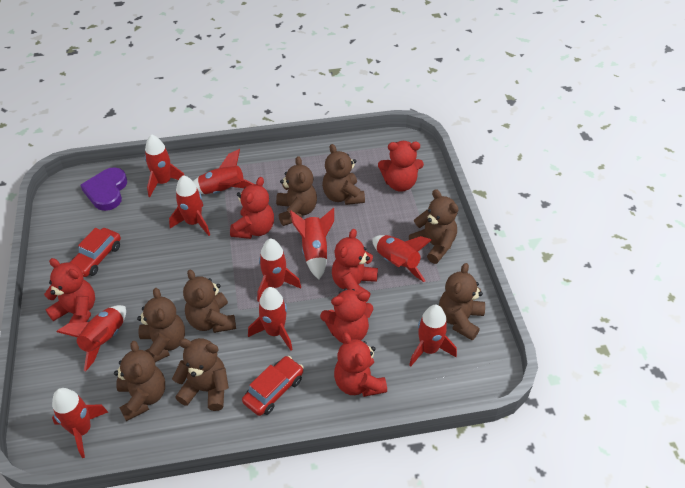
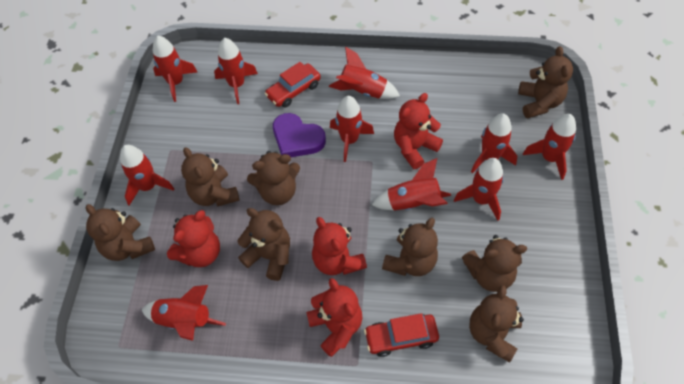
red teddy bear: [44,258,95,323] [230,177,274,239] [320,288,373,343] [332,229,378,302] [334,332,387,397] [378,141,424,192] = 6 -> [167,210,220,267] [306,278,363,357] [312,217,367,275] [394,93,443,169] = 4

